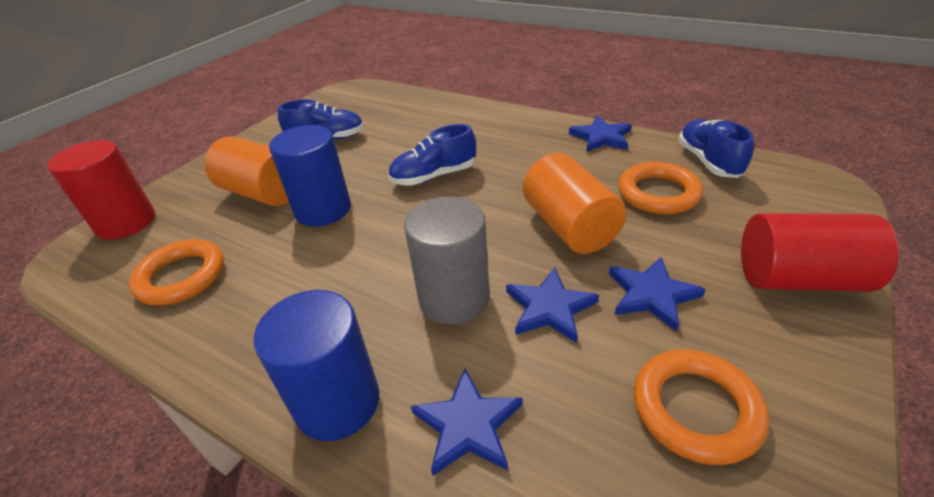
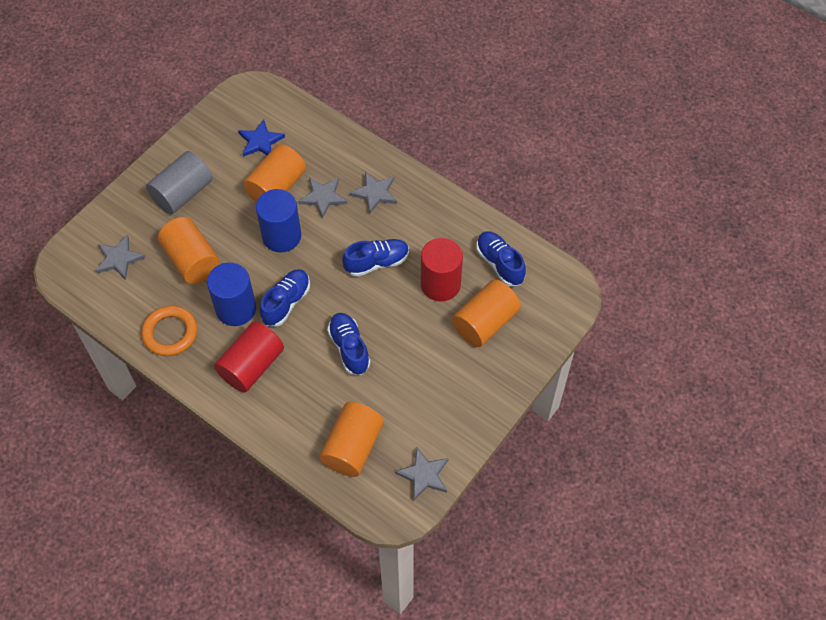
blue shoe: [278,99,364,140] [388,124,476,186] [678,119,754,178] = 3 -> [260,269,310,326] [327,313,370,375] [342,239,409,277] [476,231,526,286] = 4
blue star: [411,369,522,476] [506,268,599,343] [569,116,632,152] [609,257,706,332] = 4 -> [238,119,285,157] = 1
grey star: none = 0 -> [95,235,145,280] [298,178,347,219] [350,172,397,214] [395,447,449,501] = 4
orange cylinder: [205,136,289,206] [523,153,626,254] = 2 -> [158,217,220,284] [243,144,306,203] [319,402,384,477] [452,279,521,347] = 4
orange ring: [129,239,224,305] [618,162,703,214] [634,349,769,465] = 3 -> [141,305,197,356] = 1

